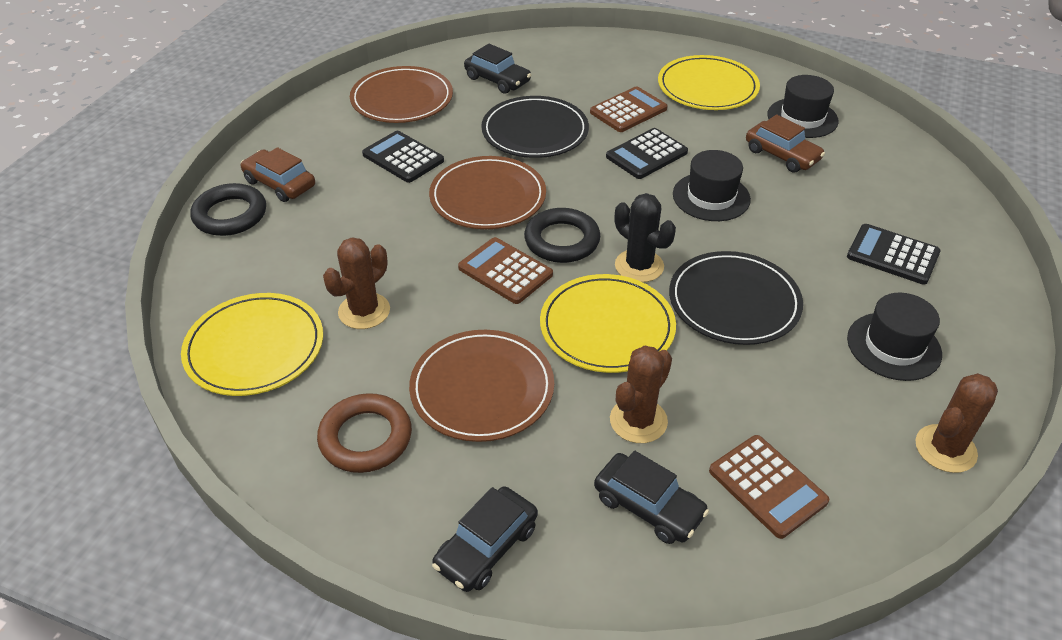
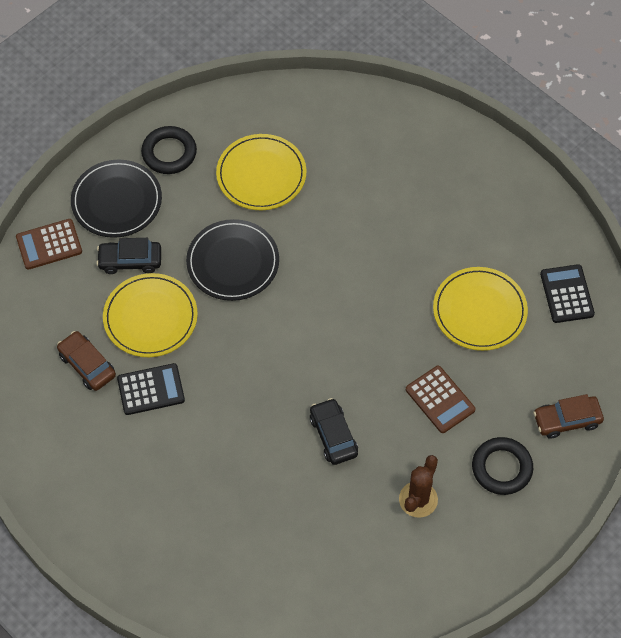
black cactus: [615,193,676,282] = 1 -> none = 0
black calculator: [362,131,444,183] [606,128,688,179] [847,224,941,285] = 3 -> [117,363,185,415] [540,264,595,323] = 2
black car: [432,486,538,592] [464,44,531,94] [594,451,709,544] = 3 -> [97,238,161,274] [310,398,358,465] = 2
black hat: [673,150,751,221] [767,75,839,138] [847,293,942,381] = 3 -> none = 0
brown cactus: [323,237,390,329] [610,345,672,443] [915,373,998,473] = 3 -> [399,455,438,518] = 1
brown calculator: [458,237,553,304] [590,86,668,132] [709,435,829,539] = 3 -> [16,219,82,270] [406,366,475,433] = 2
brown plate: [350,66,453,123] [409,330,554,442] [429,156,546,229] = 3 -> none = 0
brown ring: [317,393,412,473] = 1 -> none = 0

